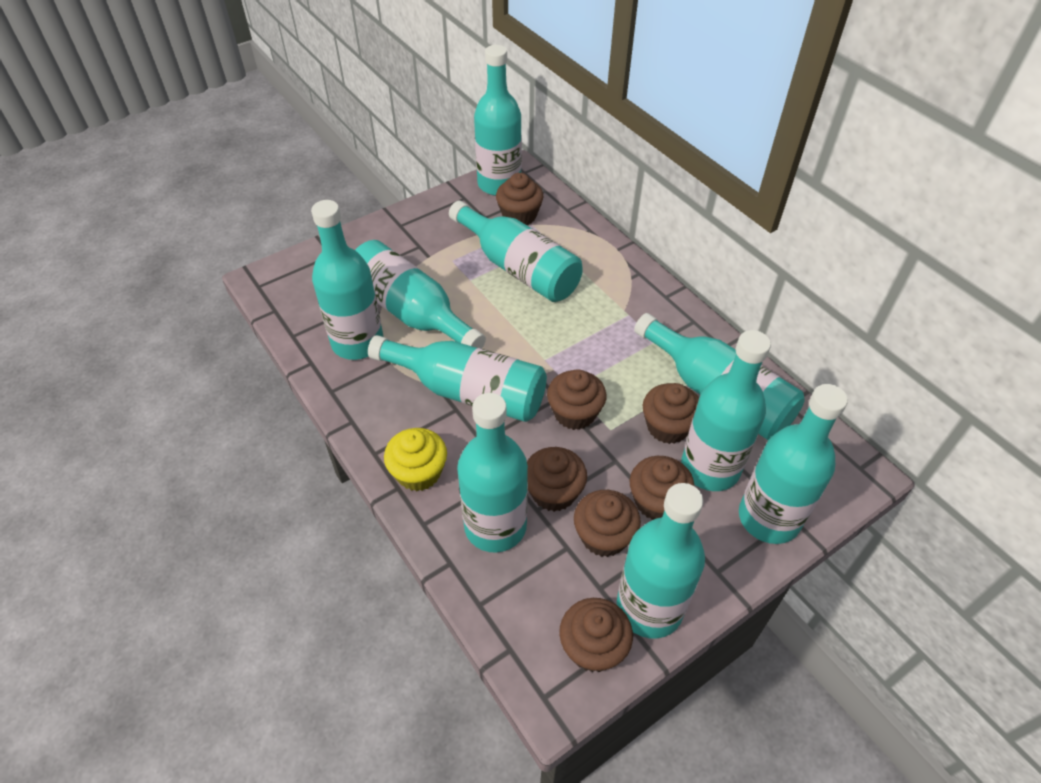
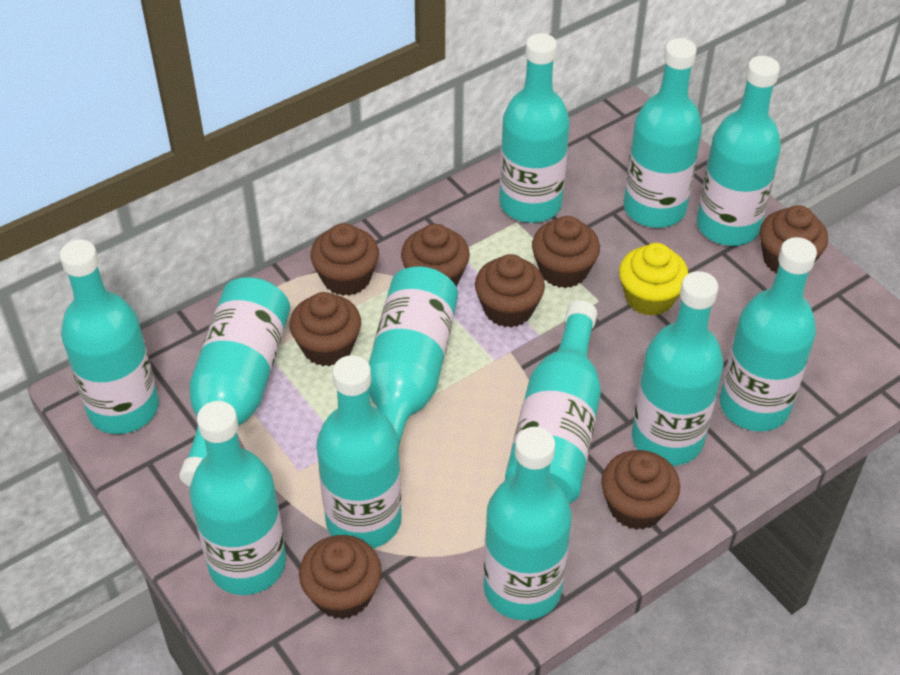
brown cupcake: [496,173,543,225] [527,447,587,512] [547,369,606,430] [559,598,633,672] [574,490,641,557] [630,456,694,520] [643,383,699,444] = 7 -> [290,292,361,366] [299,535,382,619] [310,223,379,296] [401,224,470,287] [475,254,545,327] [532,216,600,288] [601,450,680,530] [760,205,828,274] = 8
turquoise bottle: [311,200,383,360] [355,240,486,349] [368,335,547,422] [449,201,583,302] [457,393,528,553] [474,45,522,196] [617,483,705,638] [634,313,805,440] [681,330,771,491] [739,384,848,544] = 10 -> [60,240,159,434] [179,277,290,486] [189,401,286,595] [316,355,402,548] [369,266,458,445] [483,427,572,620] [499,33,570,223] [505,301,601,504] [624,38,702,228] [632,271,724,466] [697,56,781,246] [720,237,817,431] = 12

